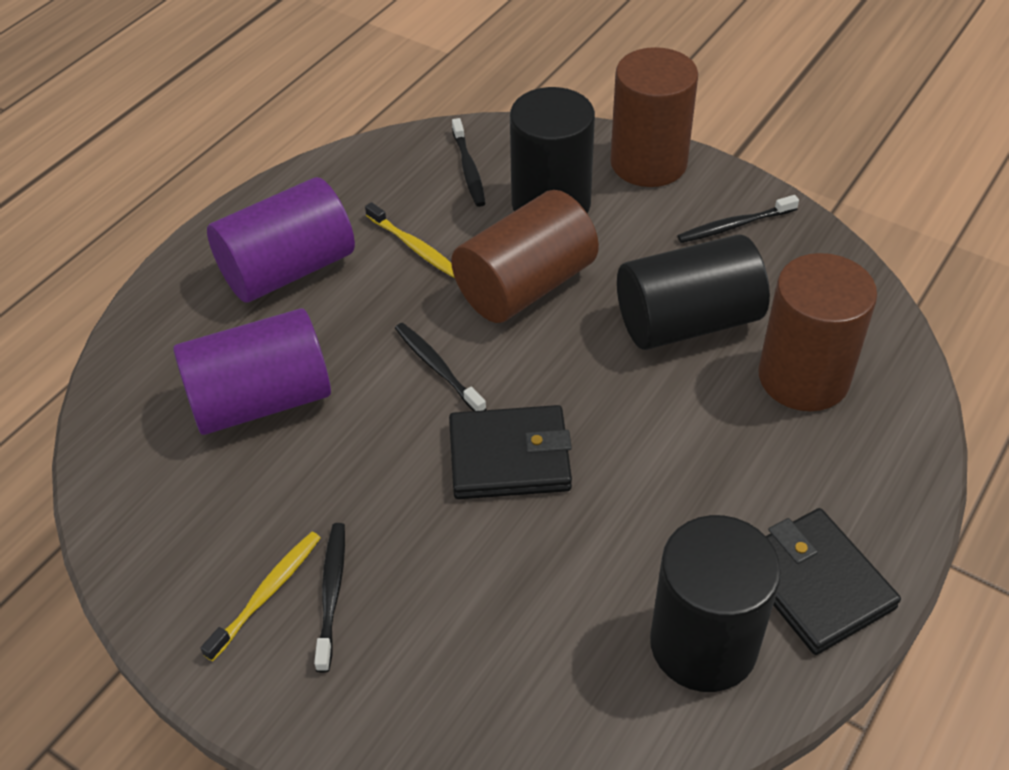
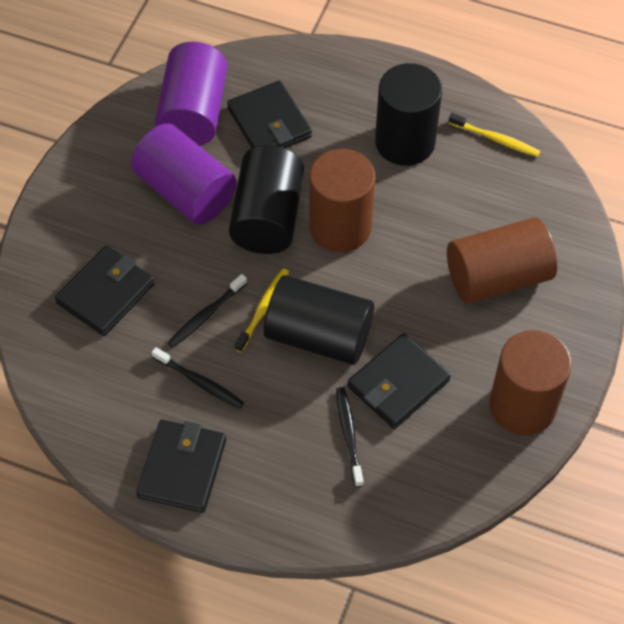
black toothbrush: [314,523,345,673] [395,323,486,411] [452,118,486,207] [678,195,799,243] = 4 -> [152,347,244,409] [167,274,247,348] [336,387,364,487] = 3
black wallet: [449,405,572,499] [766,508,901,655] = 2 -> [55,246,154,336] [136,420,226,513] [227,81,312,148] [347,333,451,429] = 4

